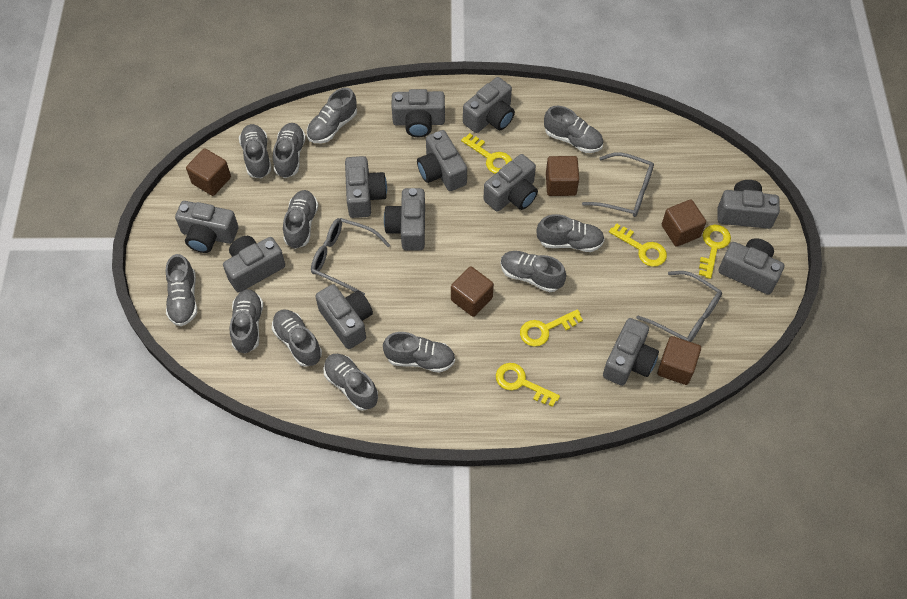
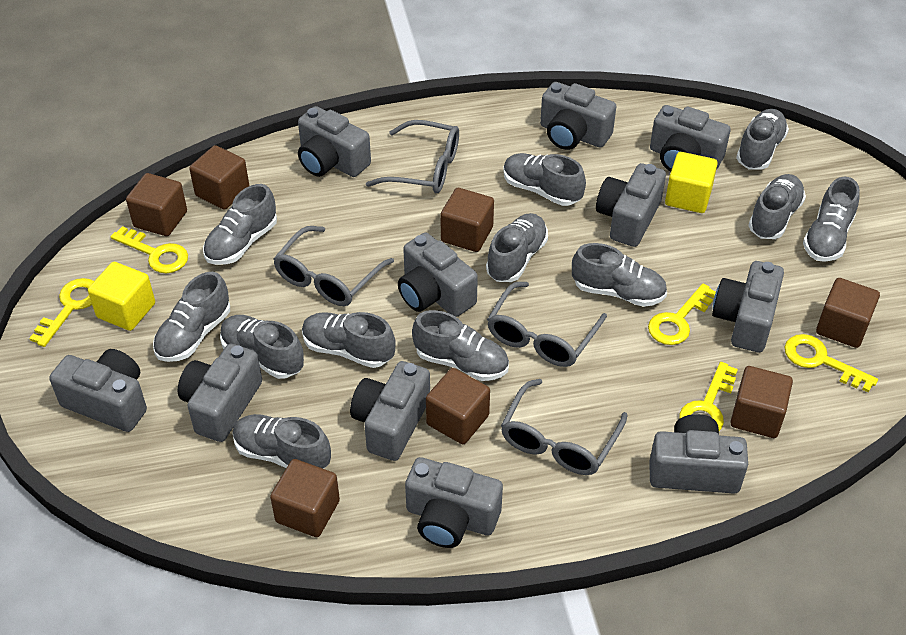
brown cube: [186,148,231,196] [451,266,494,317] [546,156,579,196] [657,336,701,385] [662,200,706,247] = 5 -> [126,173,187,236] [189,145,249,210] [270,459,340,537] [426,368,490,444] [441,188,494,252] [731,366,793,438] [816,278,880,348] = 7
grey camera: [175,201,238,253] [223,236,285,293] [315,284,373,349] [345,156,387,218] [384,188,425,250] [392,89,445,137] [417,130,467,191] [463,77,515,133] [483,154,538,212] [603,318,659,386] [718,180,780,229] [718,238,784,295] = 12 -> [49,349,147,432] [178,344,262,442] [298,106,371,177] [350,361,430,461] [398,233,478,317] [405,457,503,548] [540,82,616,150] [596,163,666,247] [649,414,748,494] [650,105,731,172] [712,261,784,353] = 11
grey glasses: [311,218,390,295] [582,152,654,217] [636,271,722,342] = 3 -> [273,226,394,306] [366,120,459,193] [487,282,607,367] [501,379,628,475] = 4
yellow cube: none = 0 -> [88,262,155,331] [665,152,718,213] = 2

